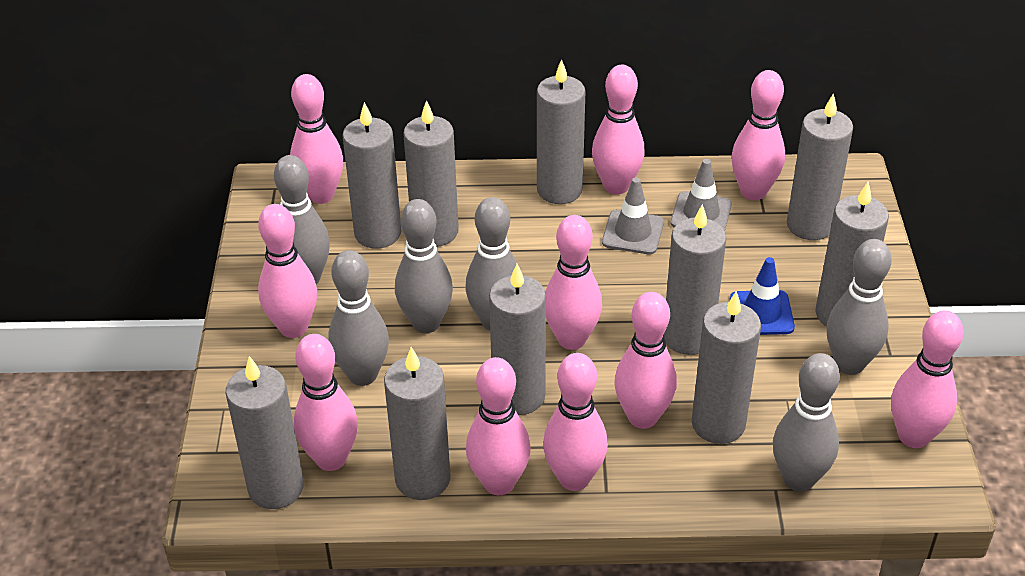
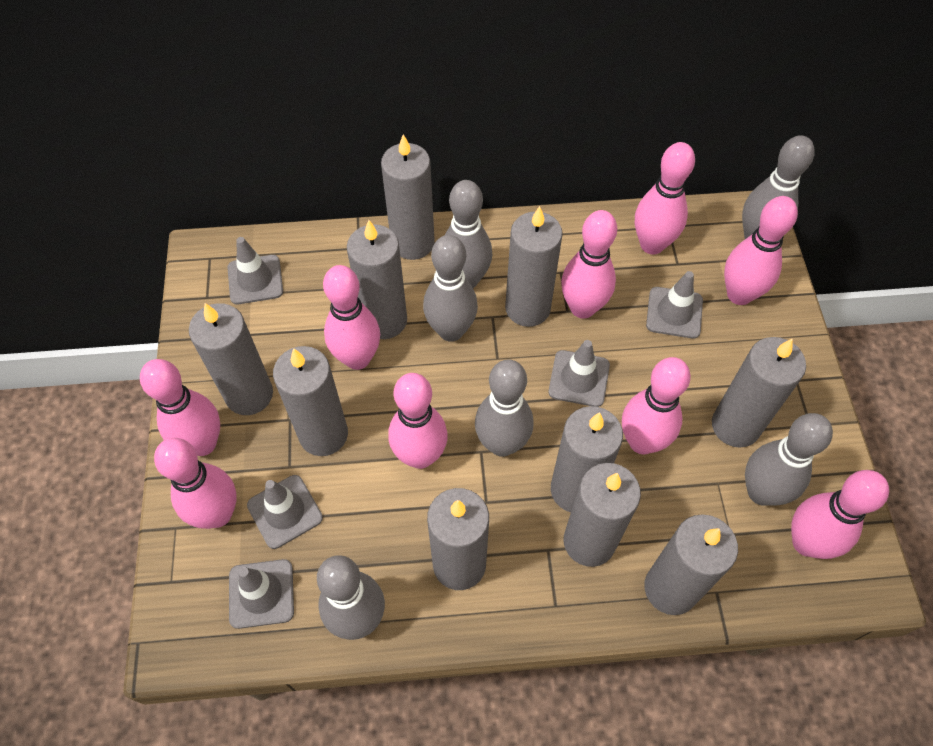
blue traffic cone: [730,257,795,335] = 1 -> none = 0
grey traffic cone: [602,177,664,254] [671,159,732,231] = 2 -> [227,237,283,305] [229,559,294,629] [247,475,323,549] [548,340,610,407] [646,271,703,339] = 5
pink bowling pin: [258,204,317,338] [290,74,343,204] [294,334,358,471] [466,357,531,495] [543,353,608,491] [545,215,602,350] [592,65,645,194] [614,292,677,429] [731,70,785,200] [891,310,964,448] = 10 -> [140,359,220,456] [154,438,237,529] [323,265,380,370] [388,373,448,469] [561,210,617,319] [622,357,691,454] [635,142,695,254] [724,196,798,305] [791,470,889,559] = 9

